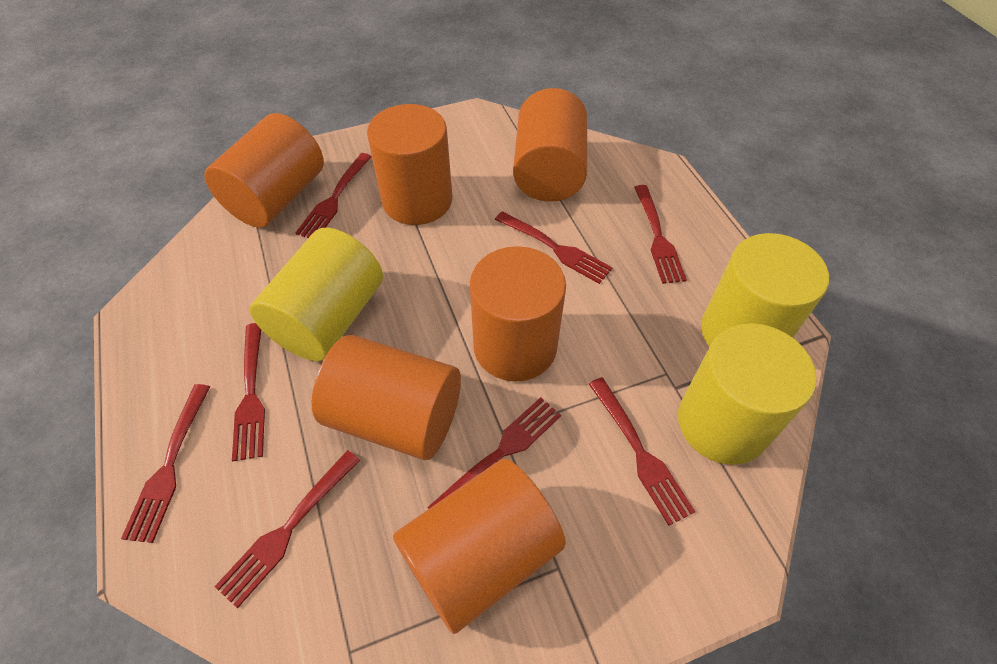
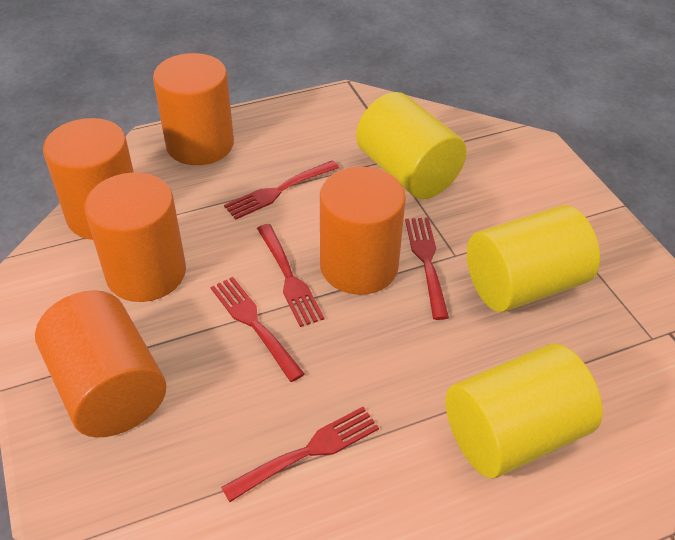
orange cylinder: [204,113,324,228] [312,335,461,460] [367,104,452,225] [393,459,566,634] [470,246,566,382] [513,88,587,202] = 6 -> [35,290,166,437] [43,118,134,240] [84,172,186,302] [153,53,234,165] [320,167,406,295] = 5
red fork: [121,384,210,543] [214,450,360,608] [232,323,265,461] [295,153,372,238] [427,397,561,509] [495,211,613,284] [589,377,695,526] [634,185,687,284] = 8 -> [211,277,305,382] [221,407,379,502] [224,160,339,220] [257,224,325,327] [405,217,449,320] = 5

